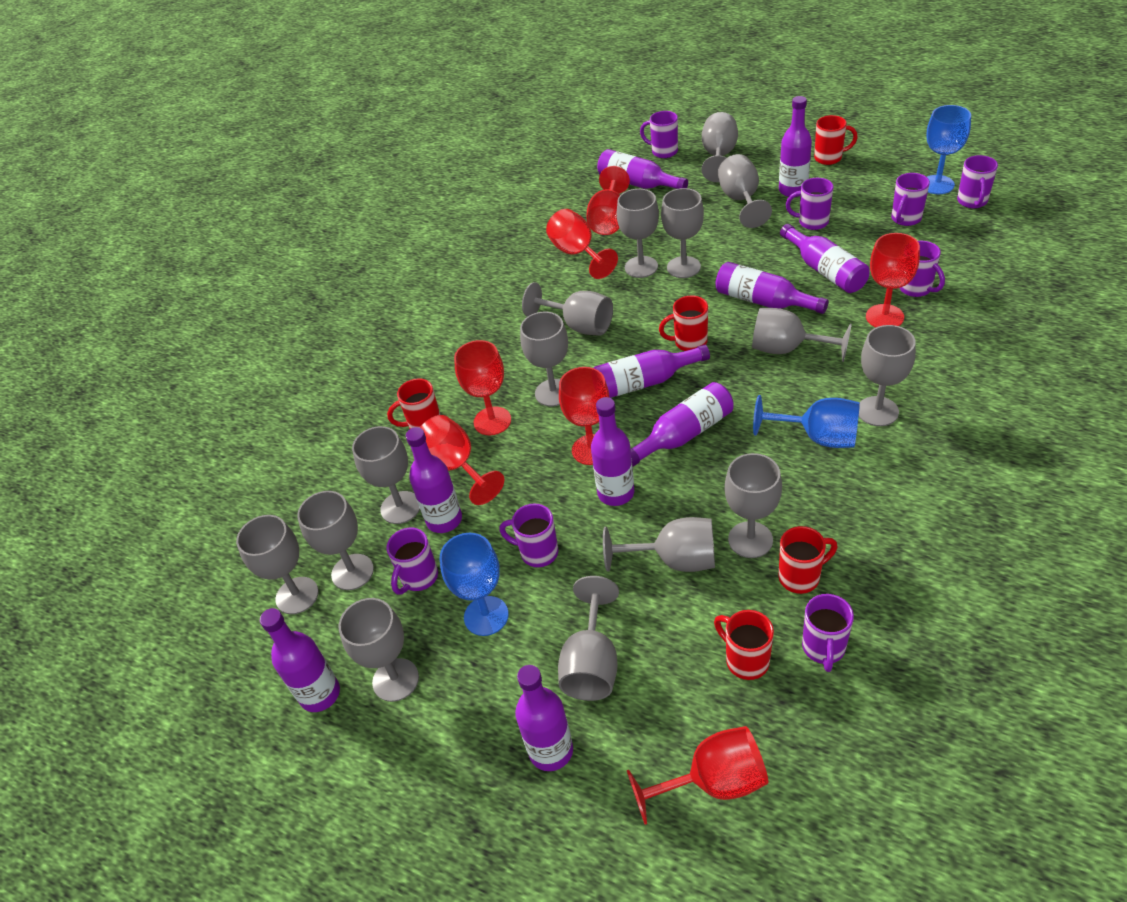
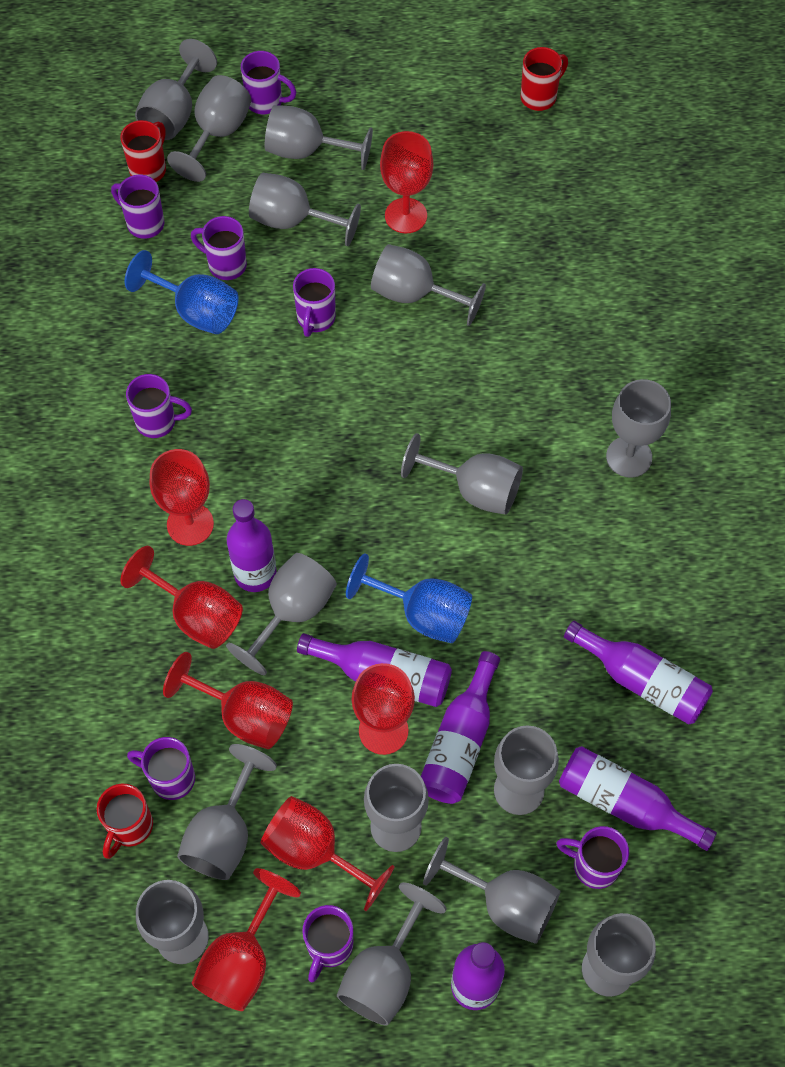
blue goblet: [440,533,509,636] [753,395,860,448] [927,105,971,194] = 3 -> [124,250,238,334] [346,554,472,643] = 2
purple bottle: [260,608,340,712] [406,427,462,533] [515,665,573,771] [591,397,634,506] [594,345,710,398] [597,149,688,189] [631,382,733,467] [715,262,829,314] [779,96,812,197] [780,224,870,293] = 10 -> [227,499,277,592] [297,633,452,707] [421,651,500,804] [451,942,505,1010] [559,746,717,851] [564,620,713,724] = 6
red mug: [387,378,440,429] [659,295,708,351] [714,610,774,680] [778,526,838,594] [814,115,858,165] = 5 -> [97,784,153,859] [120,120,166,182] [520,47,568,111] = 3

